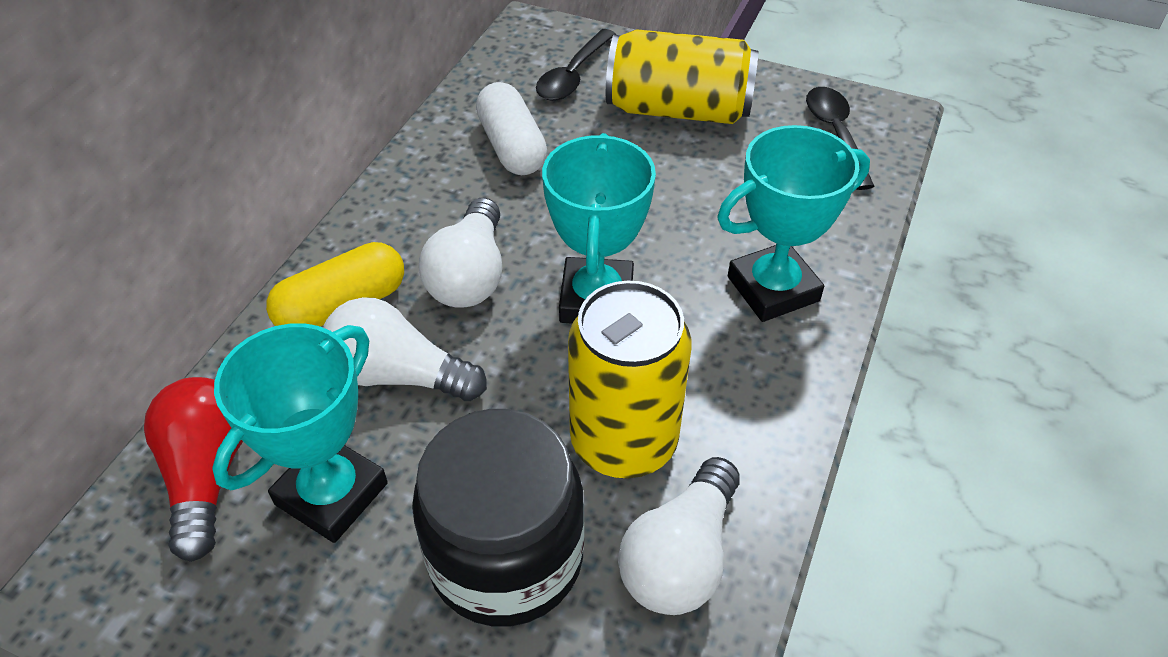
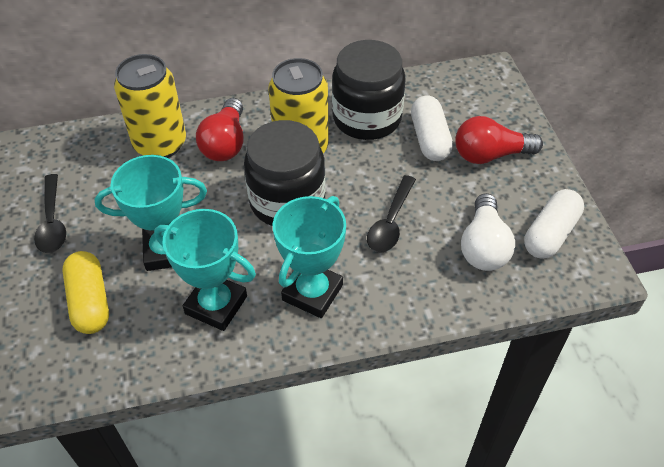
black jar: [412,409,584,627] = 1 -> [244,120,326,226] [332,40,406,140] = 2
red light bulb: [144,377,243,562] = 1 -> [196,98,244,161] [455,116,543,164] = 2
white capsule: [476,82,547,175] = 1 -> [411,96,453,161] [524,189,584,259] = 2
white light bulb: [323,297,487,401] [419,197,502,308] [618,457,740,615] = 3 -> [461,193,515,271] = 1

